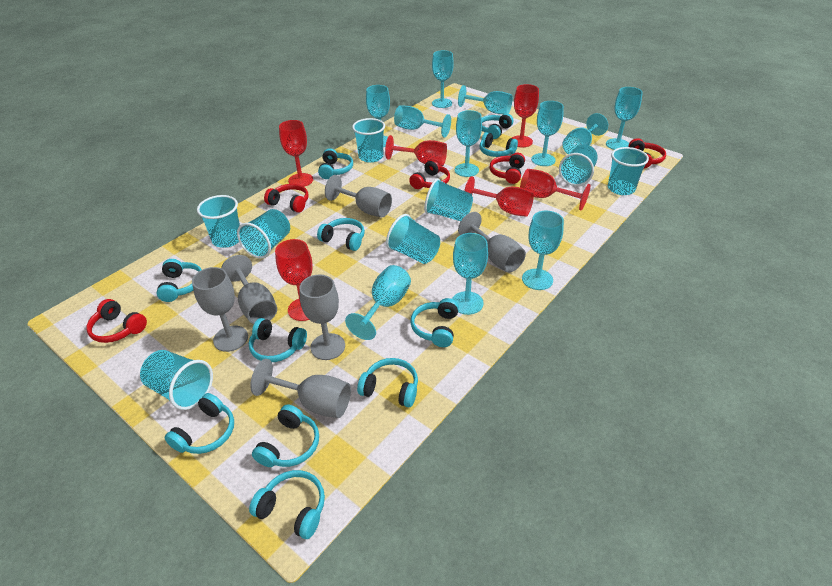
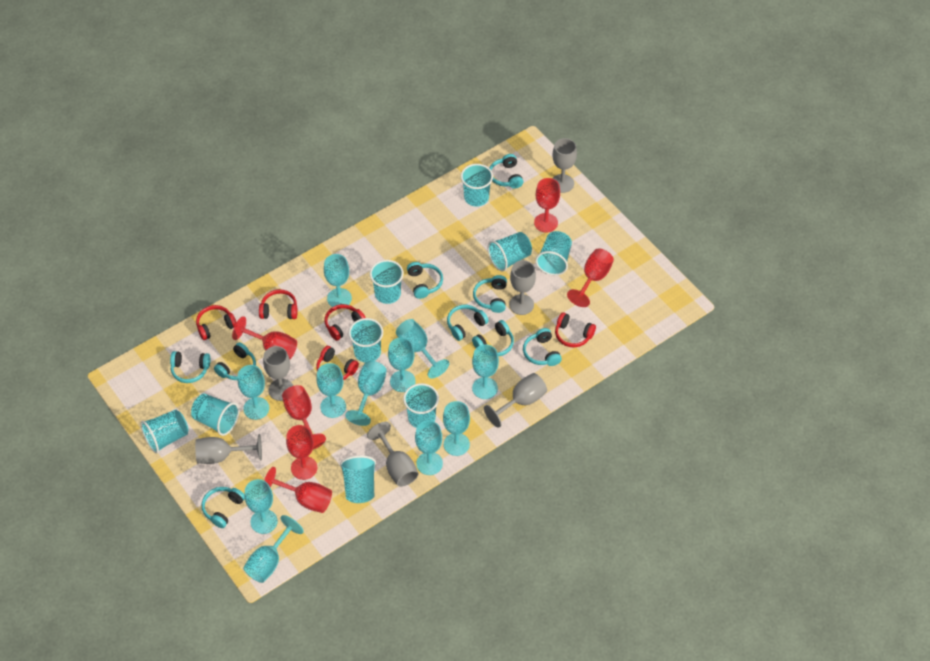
turquoise cup: [140,350,213,410] [197,195,240,248] [237,209,290,259] [352,118,385,163] [386,214,440,264] [424,178,473,221] [559,144,598,186] [608,147,649,195] = 8 -> [140,410,189,453] [191,394,239,436] [340,455,376,503] [349,318,383,363] [370,260,404,304] [403,383,439,428] [461,164,493,207] [488,232,532,272] [535,231,572,276] = 9
turquoise headphones: [156,259,202,302] [165,393,234,454] [249,318,307,362] [249,470,325,539] [252,404,319,467] [317,218,365,251] [318,148,353,179] [357,358,418,407] [410,298,459,347] [480,132,518,157] [482,113,513,139] = 11 -> [170,351,210,383] [202,487,245,528] [214,342,256,380] [407,262,443,299] [447,305,489,341] [472,320,514,356] [473,275,507,313] [490,154,523,189] [523,328,562,366] = 9

